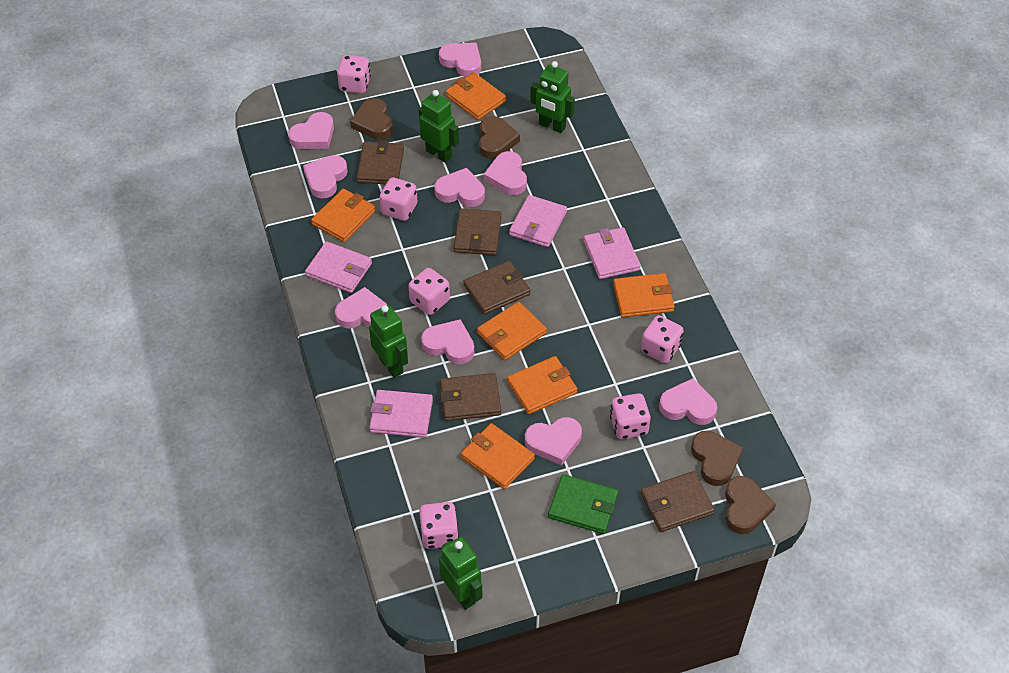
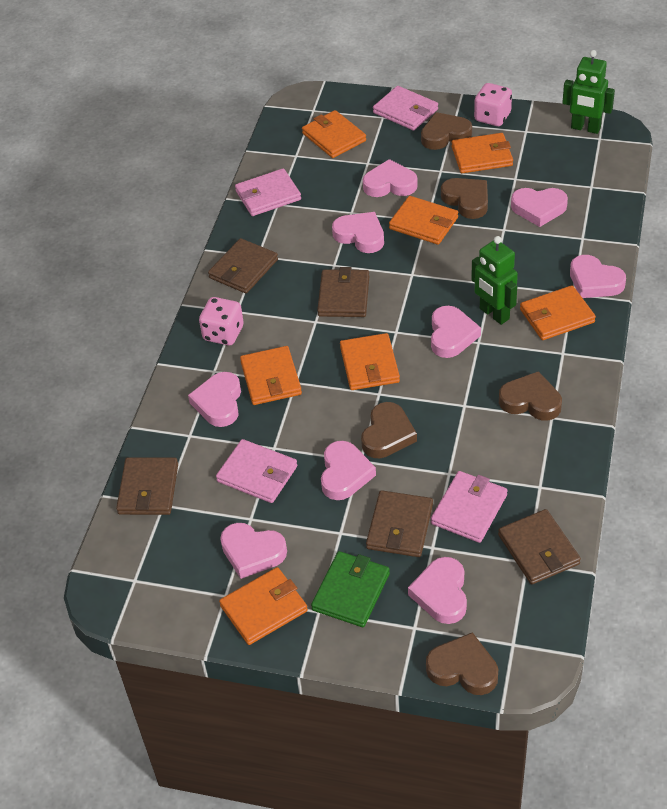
brown heart: [350,98,393,140] [479,116,520,159] [691,431,743,486] [725,476,776,534] = 4 -> [361,402,417,458] [421,112,472,150] [426,632,498,695] [441,178,488,219] [499,371,562,421] = 5
green robot: [369,305,408,378] [418,90,459,163] [439,537,483,610] [530,61,575,133] = 4 -> [471,236,518,325] [562,50,615,134] = 2
orange wallet: [311,189,376,242] [446,72,506,120] [461,423,535,489] [477,302,547,360] [507,356,577,414] [613,273,675,318] = 6 -> [219,567,308,645] [240,346,302,405] [302,110,366,158] [340,333,400,390] [389,196,458,245] [451,133,513,173] [520,285,596,340] = 7
pink dice: [337,55,371,93] [379,177,417,221] [408,268,450,315] [419,502,459,549] [610,393,651,439] [641,315,683,363] = 6 -> [199,297,244,345] [474,83,512,126] = 2

